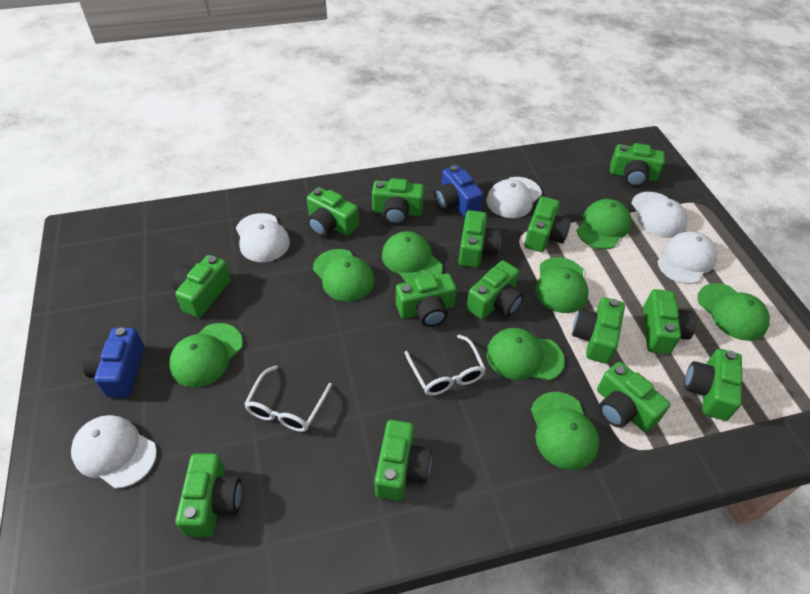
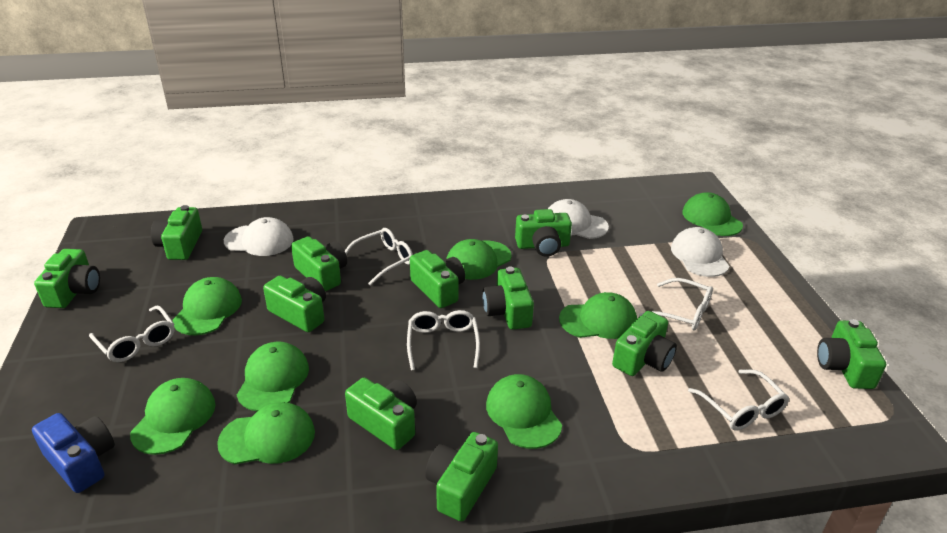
blue camera: [82,327,145,397] [435,165,483,217] = 2 -> [32,413,115,493] = 1
green camera: [172,255,231,318] [175,453,242,537] [307,187,359,237] [372,178,424,225] [375,420,432,501] [396,273,457,327] [458,210,501,268] [466,260,524,319] [524,196,571,252] [572,297,625,364] [597,362,670,432] [610,143,665,187] [643,289,696,354] [684,349,742,421] = 14 -> [34,249,100,308] [151,205,202,260] [263,276,326,332] [291,236,347,291] [345,378,417,450] [410,250,465,308] [425,432,498,522] [482,266,534,330] [515,209,572,257] [612,311,677,376] [817,319,886,389] = 11
white cap: [71,415,157,489] [236,213,290,262] [486,177,542,218] [632,192,688,238] [657,231,717,284] = 5 -> [224,217,294,256] [548,199,609,239] [671,227,729,277] = 3
white glasses: [244,366,332,432] [405,335,486,396] = 2 -> [89,305,175,362] [345,228,413,286] [407,310,480,370] [639,278,713,330] [688,369,789,430] = 5

